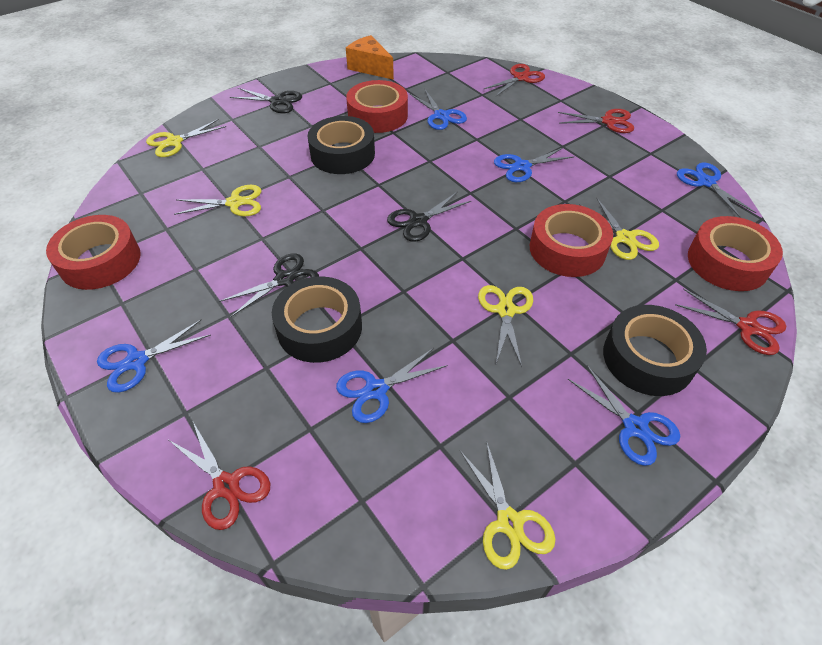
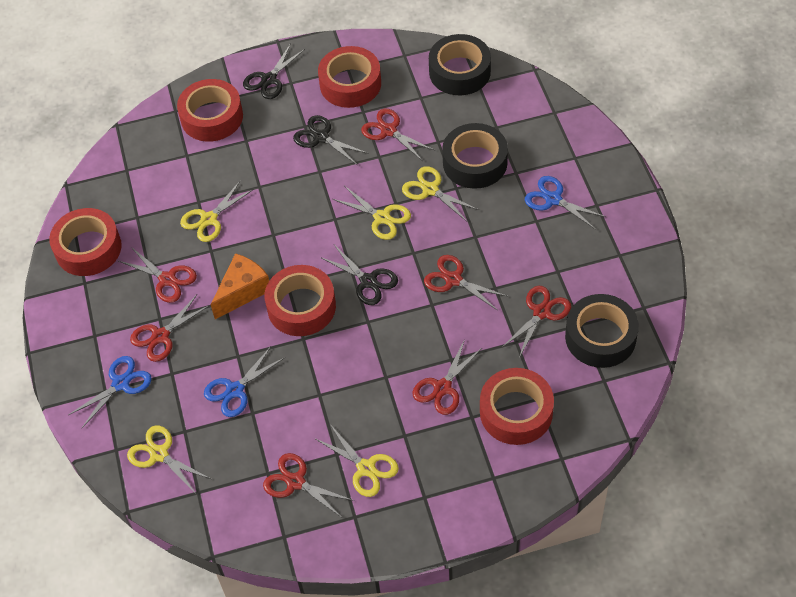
blue scissors: [97,319,211,393] [336,348,448,423] [410,90,467,130] [494,147,574,182] [568,365,680,466] [677,162,756,217] = 6 -> [69,356,152,428] [204,346,284,417] [525,176,606,230] = 3
red scissors: [169,422,270,530] [484,64,545,97] [558,109,634,133] [675,289,786,355] = 4 -> [119,247,197,303] [130,295,210,362] [263,453,354,517] [361,109,434,161] [412,339,483,415] [424,255,507,310] [502,286,571,358] = 7
red tape: [46,215,141,290] [346,80,408,133] [530,204,613,277] [688,216,783,291] = 4 -> [49,208,122,276] [177,79,243,142] [264,265,336,336] [318,46,381,108] [480,368,554,445] = 5

